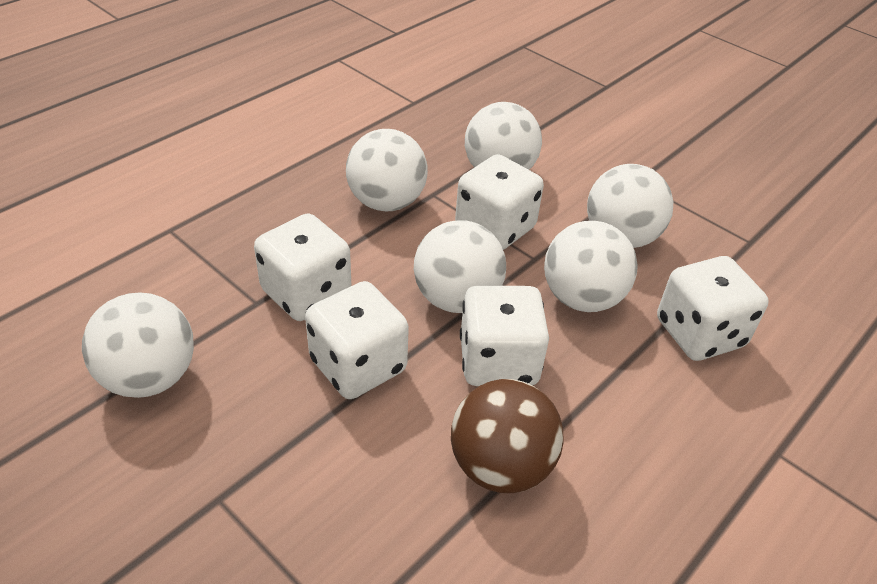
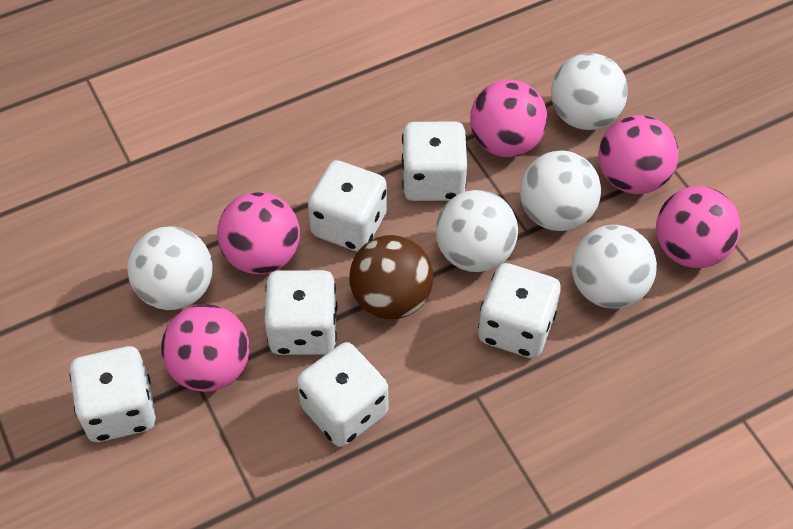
pink ball: none = 0 -> [161,304,249,392] [217,192,300,274] [470,79,547,157] [598,115,679,194] [656,186,740,268] = 5
white ball: [82,292,194,398] [346,129,428,211] [414,220,506,313] [465,102,542,170] [544,221,638,312] [587,164,674,248] = 6 -> [127,226,213,310] [436,190,518,272] [520,150,601,231] [551,53,628,130] [572,225,657,308] = 5
white dice: [254,213,351,321] [305,281,409,399] [455,154,544,250] [460,286,549,386] [657,256,769,361] = 5 -> [70,346,156,442] [264,270,337,355] [297,342,388,447] [308,160,387,252] [402,121,467,201] [478,263,561,358] = 6

